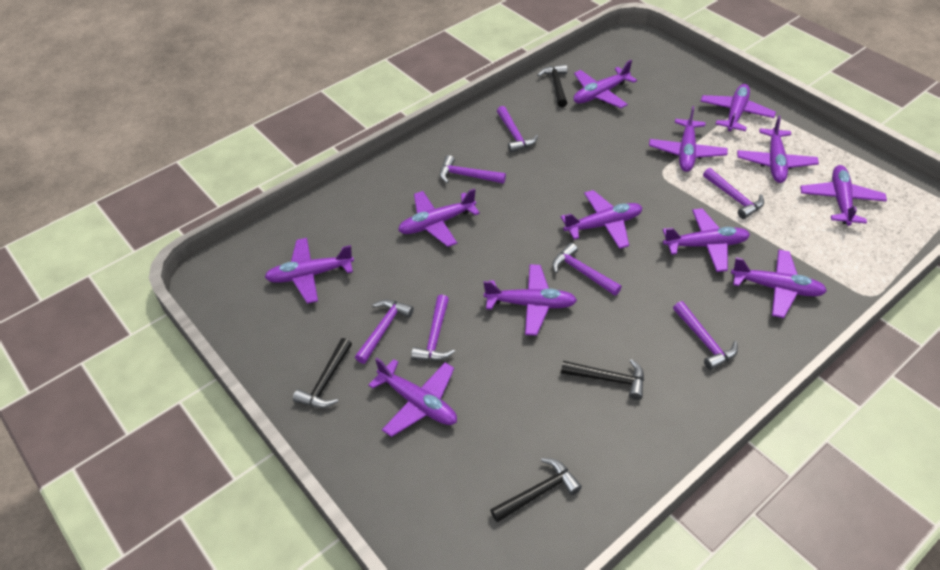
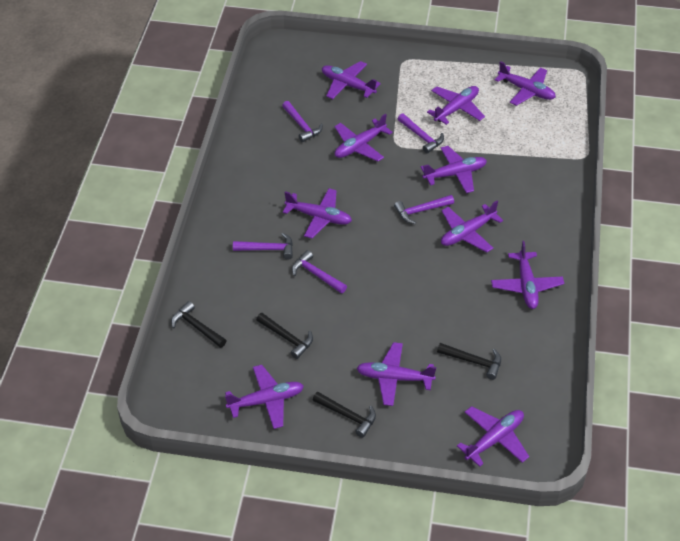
purple hammer: [355,300,414,364] [411,295,455,361] [440,155,506,184] [497,106,538,153] [553,243,622,296] [673,301,738,370] [703,168,764,219] = 7 -> [233,233,293,260] [282,101,323,142] [292,250,347,294] [394,195,454,224] [398,113,444,154] = 5
purple plane: [265,238,354,304] [368,357,457,437] [398,188,480,247] [483,264,577,336] [561,190,643,249] [573,60,637,108] [649,106,728,172] [663,208,750,272] [700,84,776,132] [731,250,827,318] [737,115,819,183] [800,165,887,226] = 12 -> [225,365,304,429] [283,188,352,239] [322,61,381,99] [335,114,393,162] [357,342,436,406] [421,146,487,193] [427,86,485,125] [441,201,503,252] [457,406,529,467] [491,241,564,309] [495,61,556,106] = 11

